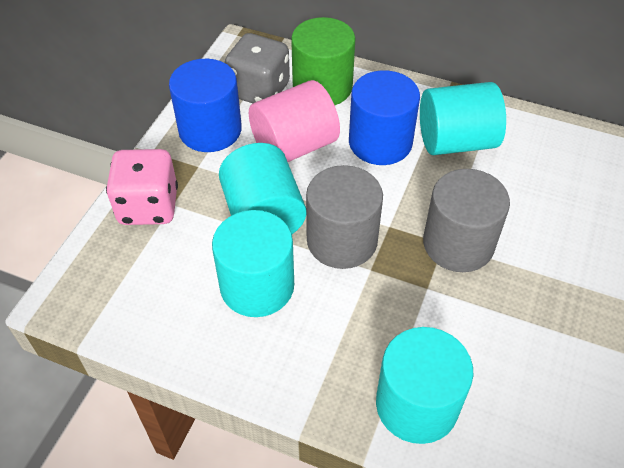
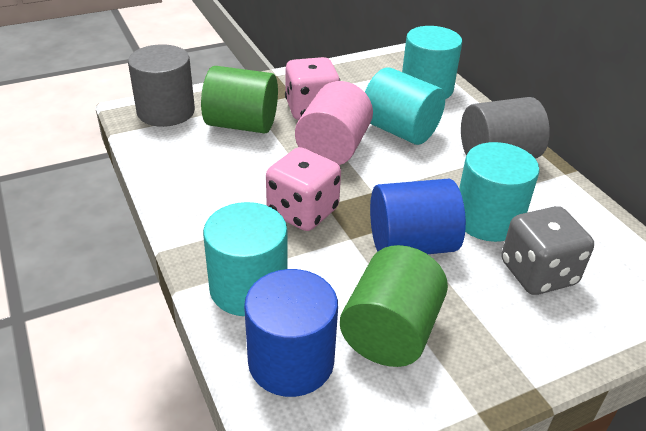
green cylinder: [291,17,355,105] = 1 -> [201,66,278,134] [340,245,448,367] = 2
pink dice: [106,149,178,225] = 1 -> [266,147,341,231] [285,57,340,120] = 2

